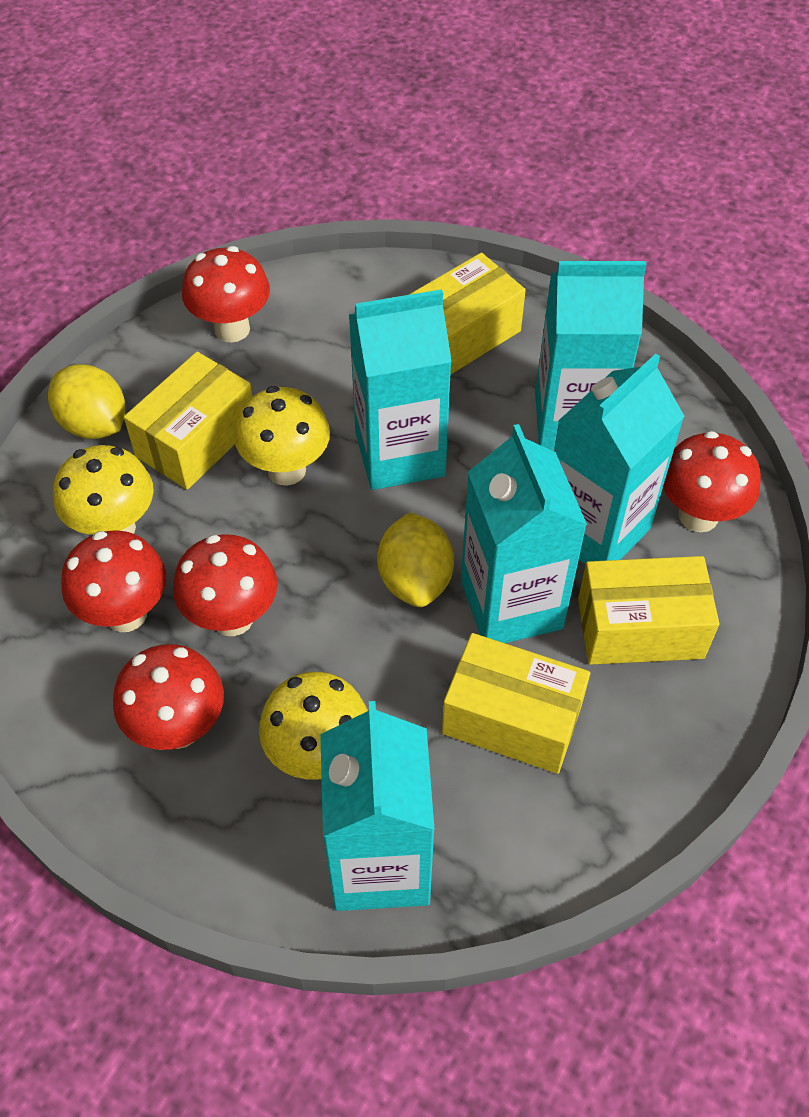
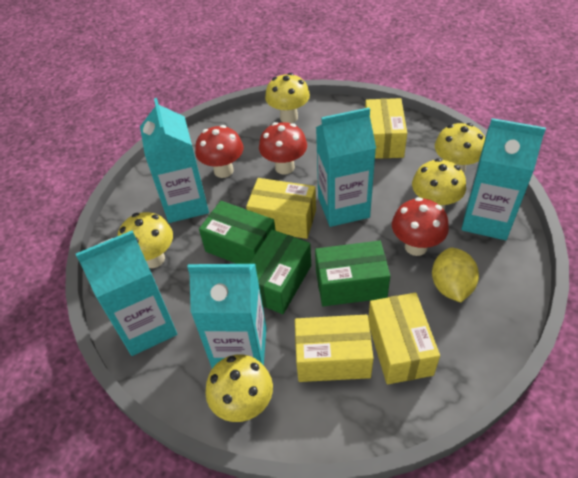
green box: none = 0 -> [199,201,276,264] [249,230,311,314] [315,241,390,306] = 3
red mushroom: [61,530,166,632] [113,644,224,750] [173,534,278,636] [182,246,270,343] [663,431,761,532] = 5 -> [195,125,243,178] [259,122,307,175] [392,197,449,256] = 3
yellow lemon: [48,364,126,439] [377,513,454,607] = 2 -> [432,248,479,303] = 1
yellow mushroom: [53,445,154,535] [234,386,330,486] [259,672,368,779] = 3 -> [118,212,173,268] [205,354,273,422] [265,73,310,123] [412,158,466,211] [435,123,485,173] = 5

